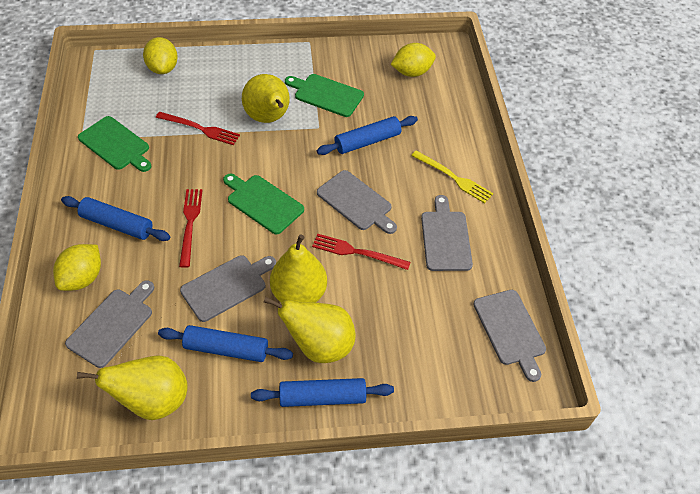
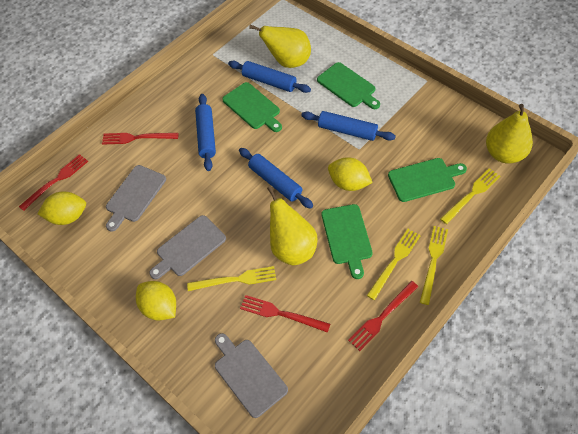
green cutting board: [78,116,152,172] [223,174,304,234] [285,74,364,117] = 3 -> [222,82,282,132] [317,62,380,109] [322,204,373,279] [388,158,467,202] = 4
grey cutting board: [65,280,154,368] [180,255,276,322] [317,170,397,234] [421,195,473,271] [473,290,546,382] = 5 -> [106,165,166,232] [149,215,226,279] [215,333,288,418] = 3
red fork: [156,112,240,145] [179,189,203,268] [312,234,411,270] = 3 -> [19,154,88,211] [102,133,179,145] [240,295,330,333] [348,281,419,351] = 4
yellow fork: [411,150,493,204] = 1 -> [187,266,276,291] [367,229,421,300] [420,226,448,305] [440,168,500,224] = 4
yellow pear: [77,355,187,420] [242,74,290,123] [264,297,355,363] [270,234,327,303] = 4 -> [249,25,311,68] [267,186,318,266] [486,104,533,164] = 3

